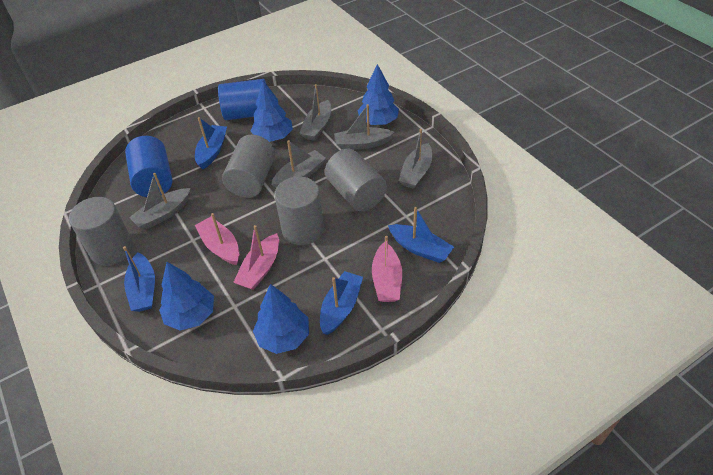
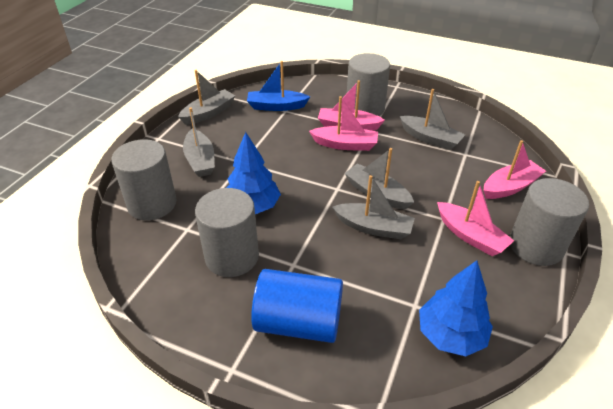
blue boat: [123,246,155,312] [195,117,227,169] [320,271,363,335] [388,207,454,263] = 4 -> [247,61,310,111] = 1
blue cylinder: [125,136,173,197] [218,79,266,120] = 2 -> [251,269,343,343] = 1
blue tree: [159,262,214,331] [250,81,293,142] [253,284,309,354] [357,64,399,125] = 4 -> [226,132,281,214] [419,260,493,356] = 2
pink boat: [195,213,239,265] [233,225,279,290] [372,236,402,302] = 3 -> [309,96,378,151] [318,80,385,131] [437,181,514,256] [484,140,546,199] = 4

